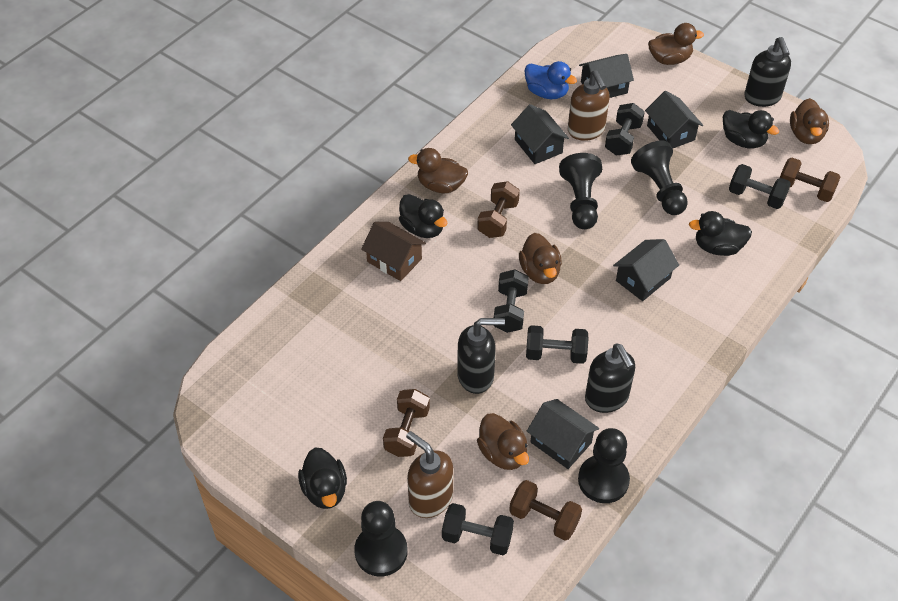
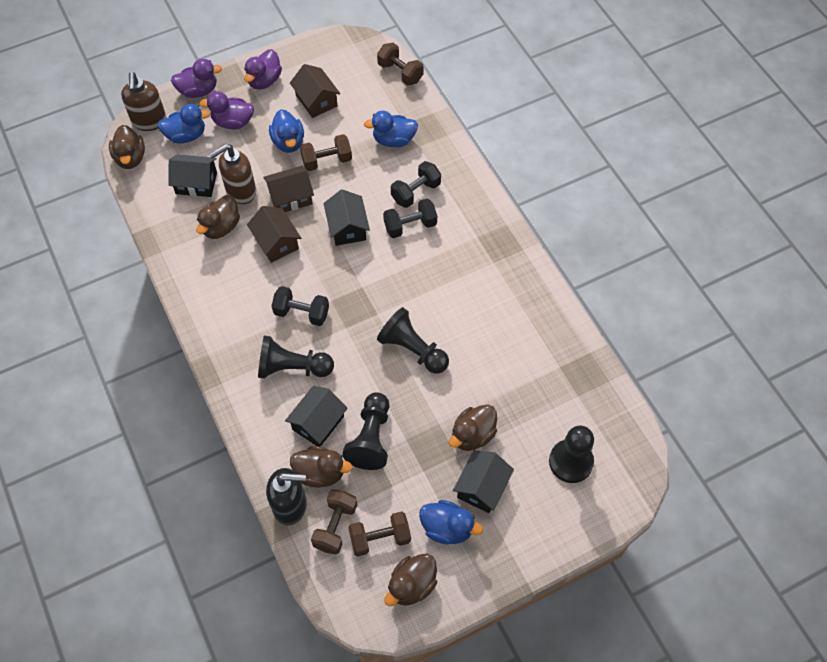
black duck: [298,448,347,509] [399,194,447,238] [689,211,752,256] [723,110,779,149] = 4 -> none = 0
black dumbbell: [442,503,514,555] [493,269,529,333] [526,325,588,364] [605,103,645,156] [729,164,791,209] = 5 -> [272,286,329,326] [383,198,437,238] [391,161,441,208] = 3
black house: [511,104,569,164] [527,399,599,469] [579,54,634,98] [613,239,679,301] [645,91,703,149] = 5 -> [168,155,217,197] [285,386,348,447] [323,189,370,246] [453,450,514,513] = 4
black soap dispenser: [457,318,505,394] [585,344,635,413] [744,37,791,107] = 3 -> [266,468,307,525] = 1
blue duck: [524,61,577,99] = 1 -> [157,104,210,144] [269,109,304,153] [364,111,418,147] [419,500,483,544] = 4
brown house: [361,222,426,281] = 1 -> [247,206,301,263] [263,166,314,212] [290,64,340,118] = 3
purple duck: none = 0 -> [171,59,222,98] [200,91,254,129] [244,49,282,90] = 3

